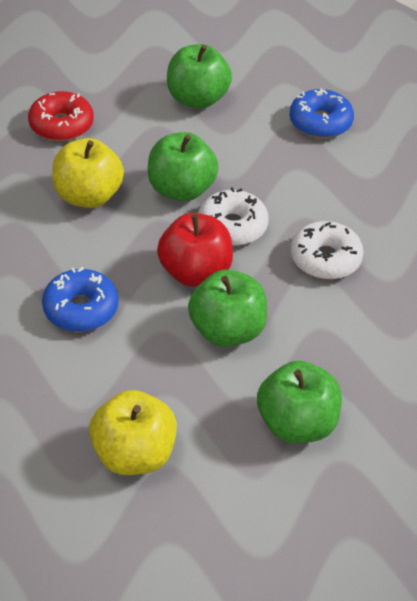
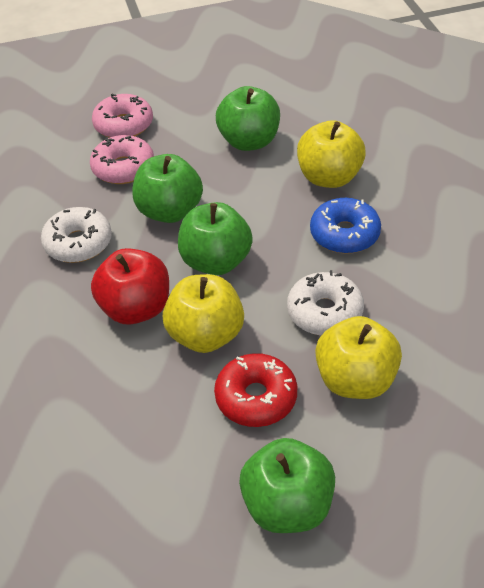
blue donut: [42,267,118,332] [289,89,354,138] = 2 -> [310,198,381,254] = 1
pink donut: none = 0 -> [90,135,154,184] [92,94,153,138] = 2
yellow apple: [52,138,124,208] [89,390,177,475] = 2 -> [163,274,244,353] [297,120,366,188] [315,316,402,399] = 3

